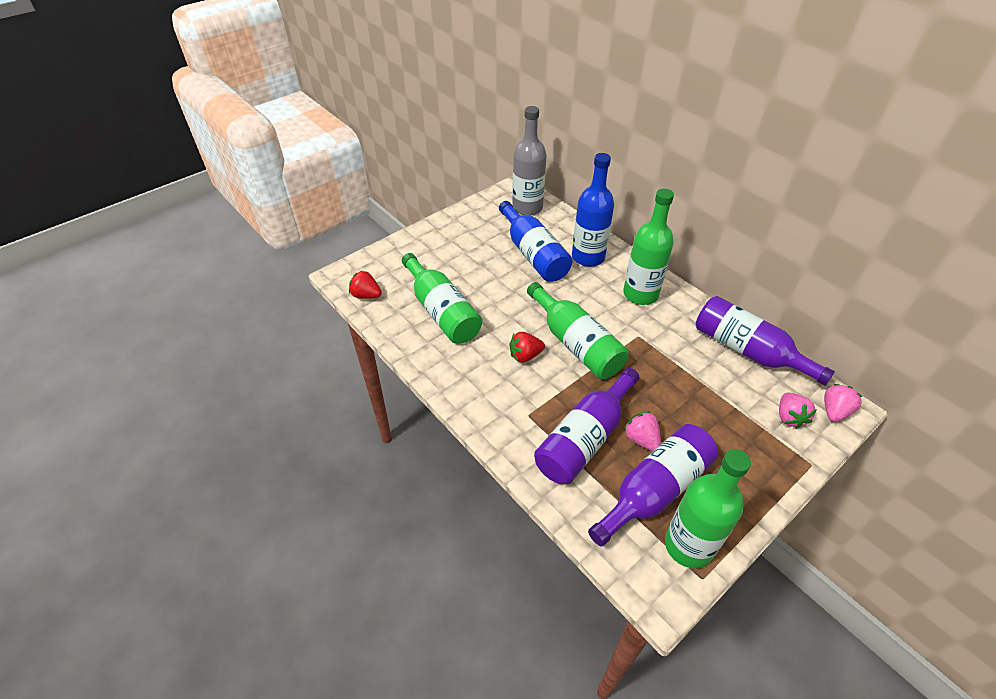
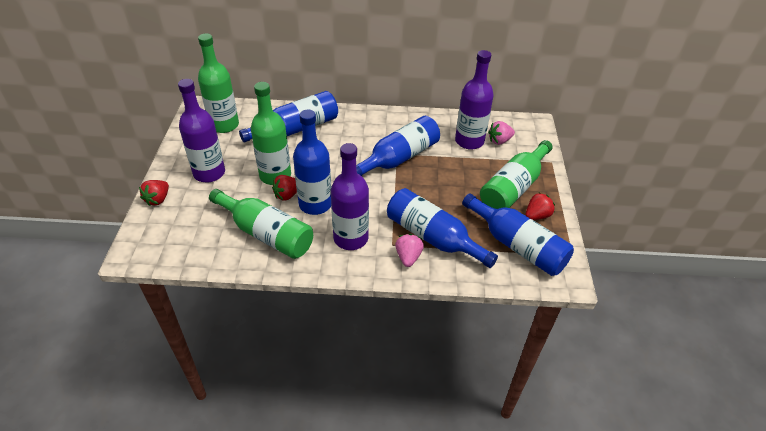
blue bottle: [499,201,572,282] [572,153,614,267] = 2 -> [239,91,338,142] [293,110,331,215] [356,116,440,176] [387,188,498,268] [462,193,574,276] = 5
grey bottle: [512,106,547,215] = 1 -> none = 0
pink strawberry: [624,411,661,451] [779,393,816,429] [824,384,862,422] = 3 -> [395,234,424,267] [488,121,515,145] = 2
red strawberry: [349,271,382,299] [510,332,545,362] = 2 -> [139,180,169,206] [272,175,297,201] [525,193,555,220] = 3

